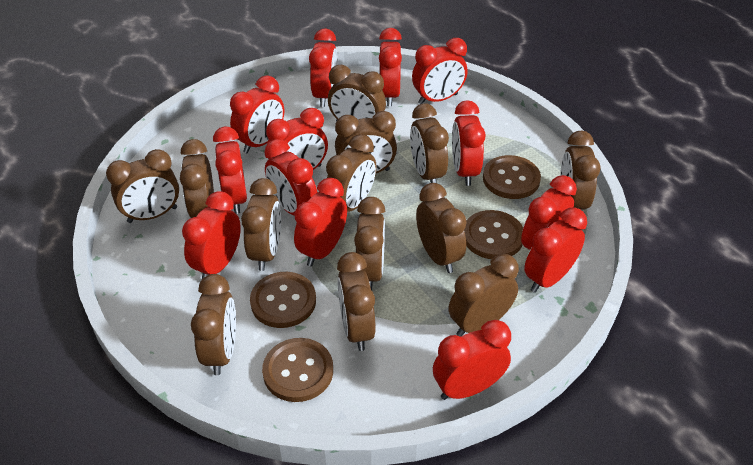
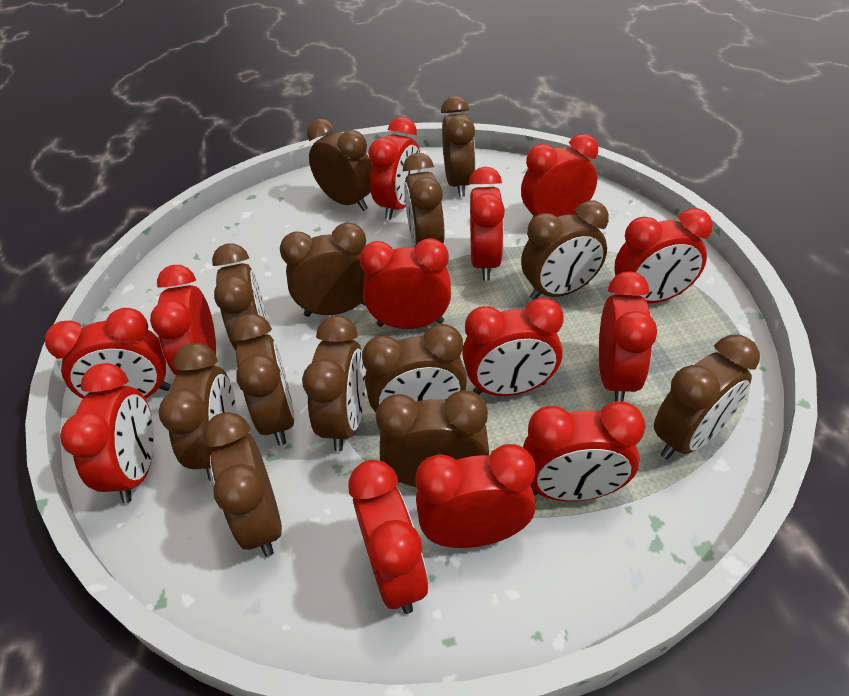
brown button: [250,272,316,328] [262,338,333,402] [464,210,523,259] [483,155,541,199] = 4 -> none = 0

